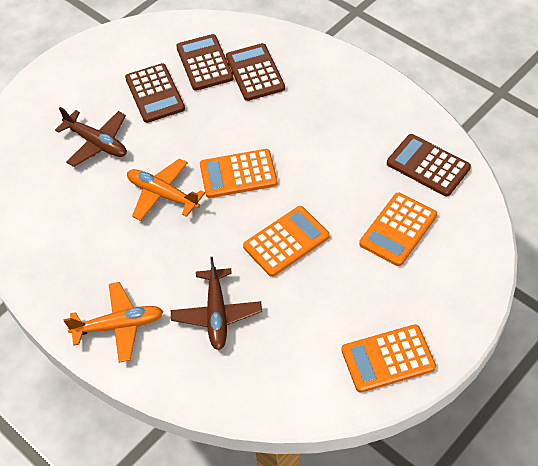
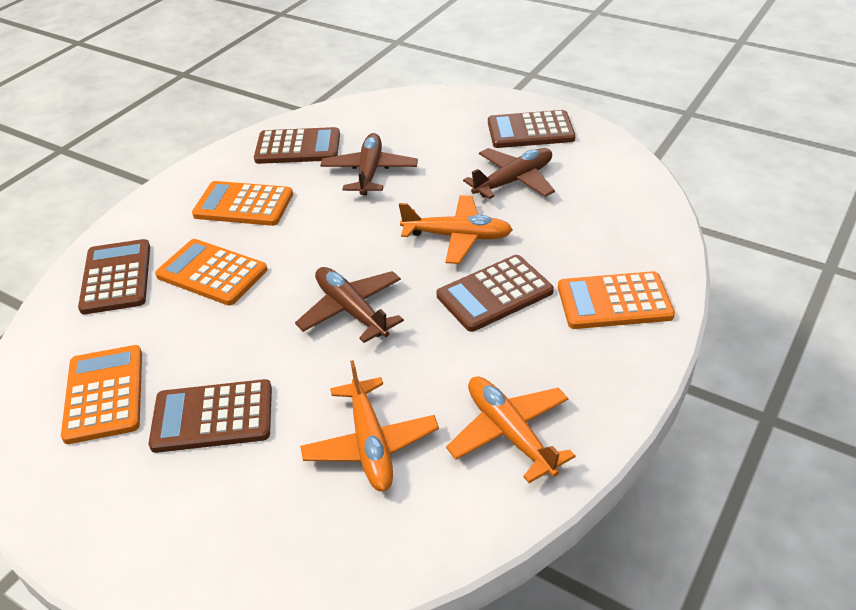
brown calculator: [125,63,185,123] [176,34,234,91] [226,43,285,101] [387,134,471,196] = 4 -> [78,239,150,314] [148,379,272,453] [254,127,340,164] [436,255,554,332] [488,110,576,148] = 5
brown plane: [55,107,127,167] [171,257,262,350] = 2 -> [295,267,404,343] [320,133,418,195] [463,148,555,199] = 3
orange plane: [64,282,164,363] [127,158,205,221] = 2 -> [300,360,439,492] [399,195,513,264] [446,377,576,483] = 3

